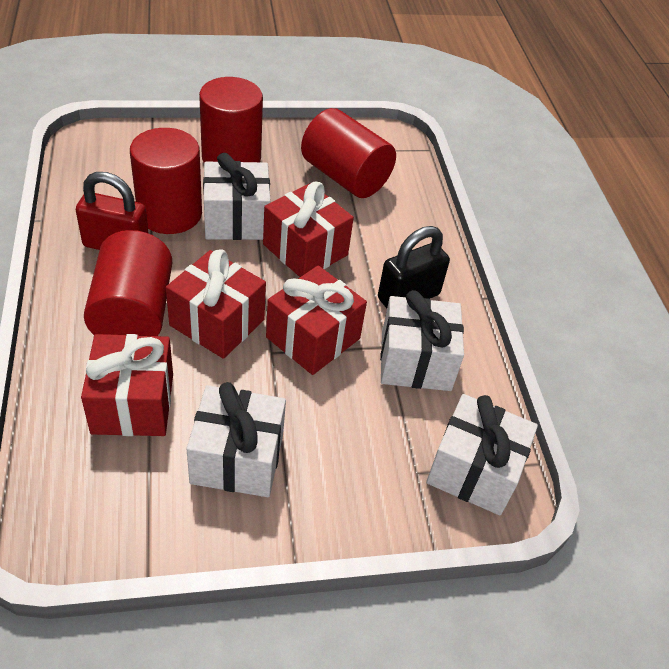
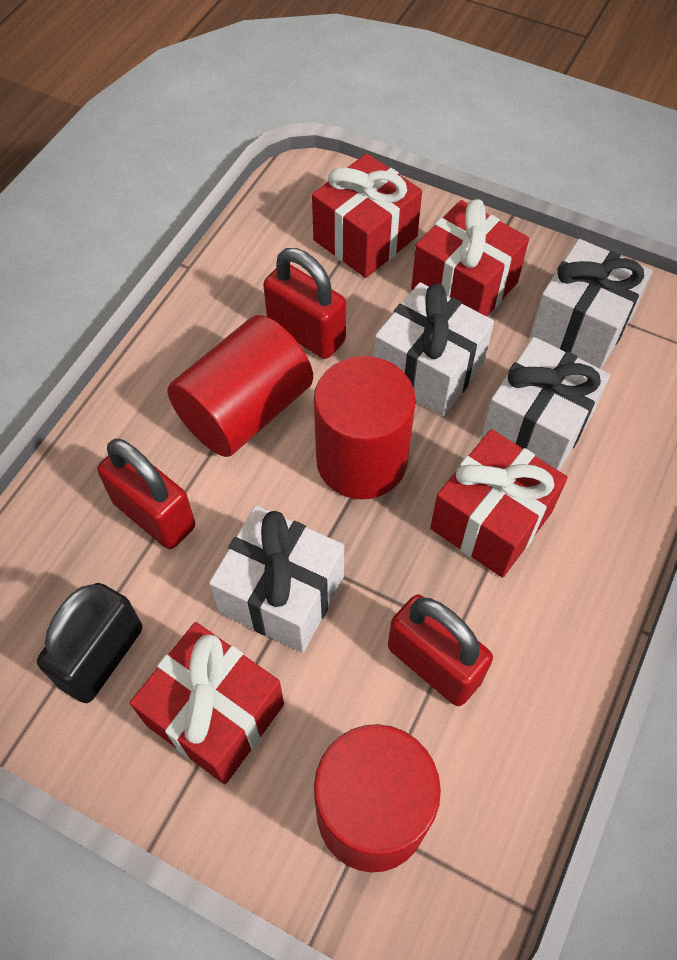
red cylinder: [84,230,172,336] [130,128,202,234] [199,77,263,162] [301,108,396,198] = 4 -> [167,315,313,457] [314,356,416,499] [314,724,441,873] = 3
red padlock: [76,172,149,250] = 1 -> [97,438,195,549] [263,248,346,359] [388,594,493,706] = 3

